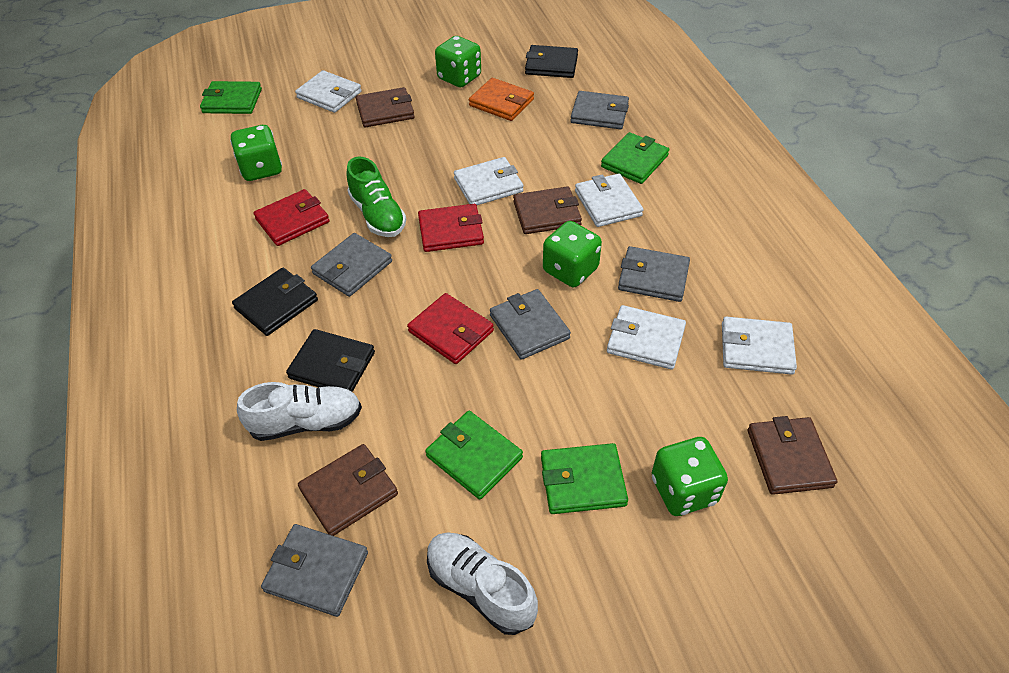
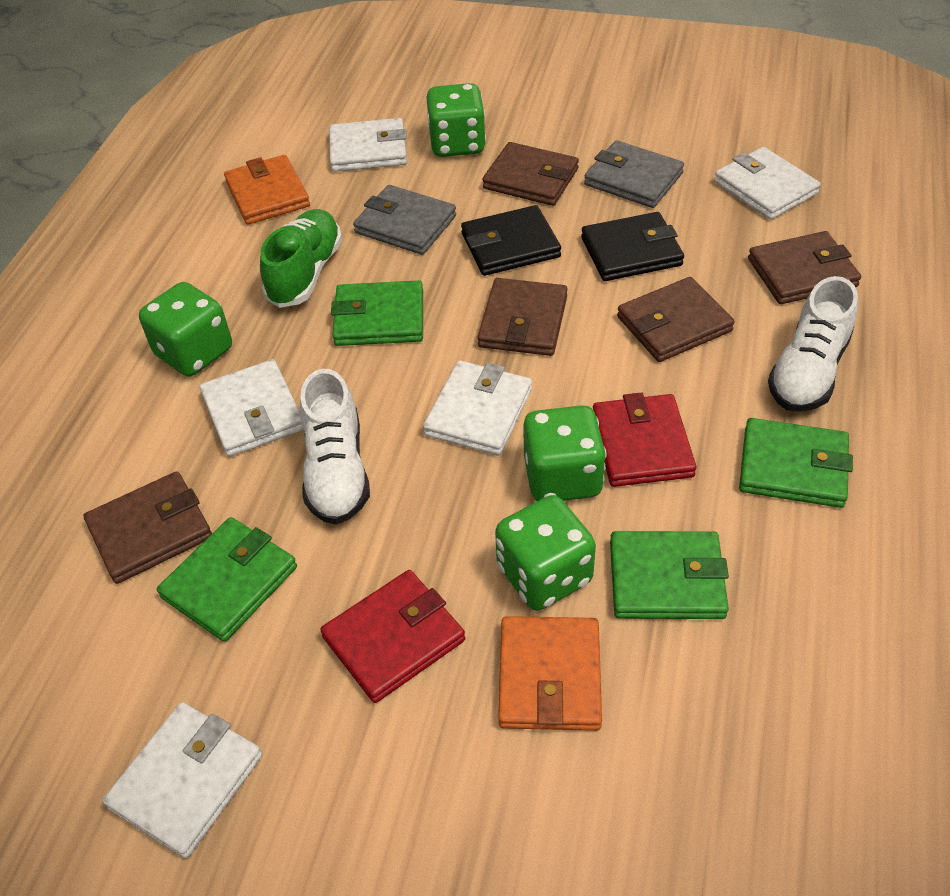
black wallet: [232,268,318,336] [286,329,375,392] [525,45,578,78] = 3 -> [461,205,561,276] [581,212,684,281] = 2
brown wallet: [298,444,398,536] [356,87,415,127] [513,186,582,234] [748,416,838,495] = 4 -> [83,471,212,584] [478,278,568,356] [482,142,579,206] [617,277,735,362] [748,231,861,304] = 5
grey wallet: [261,524,368,617] [311,233,392,297] [490,289,571,360] [570,91,629,129] [618,246,690,302] = 5 -> [353,185,456,255] [584,140,684,208] = 2
orange wallet: [469,78,534,121] = 1 -> [224,155,310,225] [498,616,602,731] = 2
red wallet: [254,189,330,246] [407,293,494,364] [418,204,484,252] = 3 -> [320,570,465,703] [593,393,697,487] = 2

